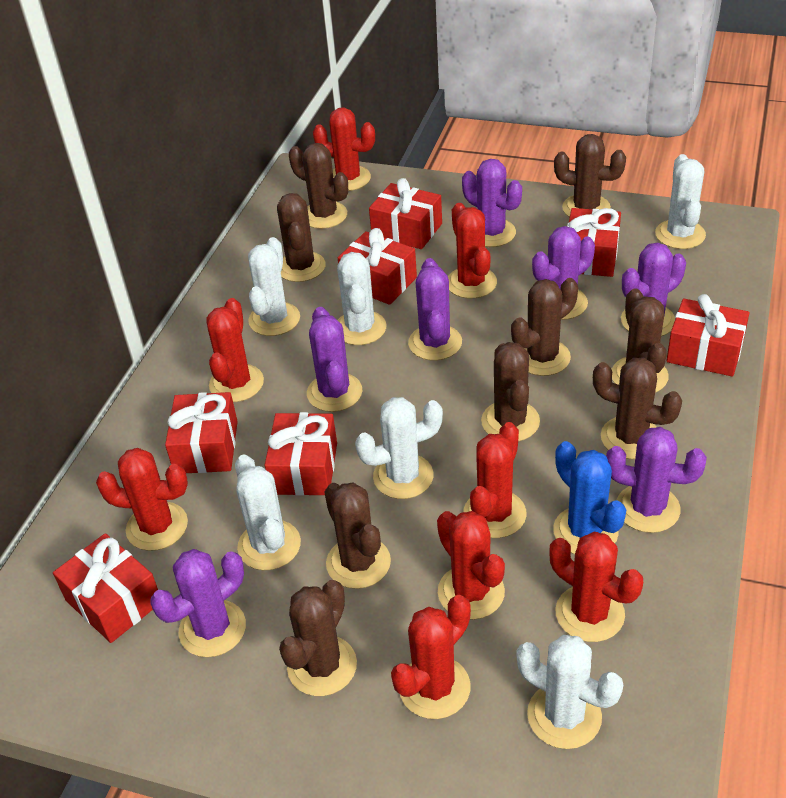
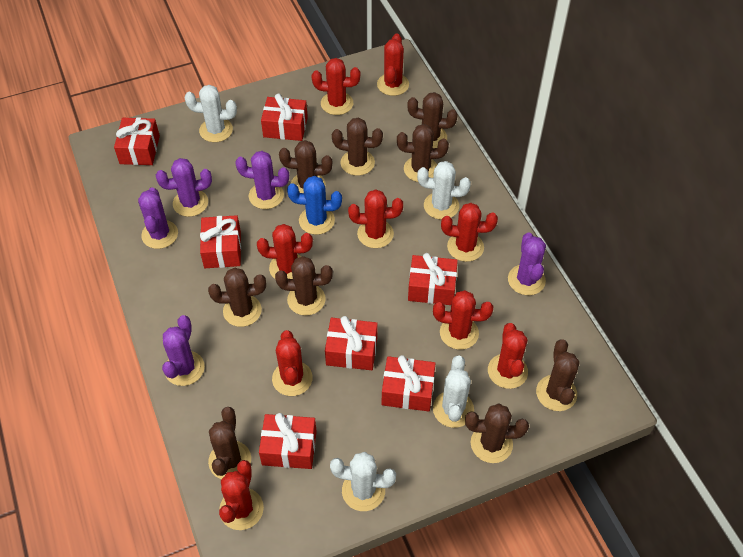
purple cactus: [150,549,246,657] [307,307,363,412] [408,258,462,360] [462,159,522,247] [532,226,595,320] [606,427,707,533] [621,242,686,336] = 7 -> [138,187,178,249] [156,158,212,217] [162,315,205,386] [235,151,289,209] [508,232,546,295] = 5
red cactus: [96,448,188,551] [206,298,264,402] [313,107,375,191] [391,595,471,719] [437,511,505,620] [448,203,497,299] [463,422,527,538] [550,532,643,642] = 8 -> [219,460,264,530] [257,224,313,279] [272,330,313,396] [311,58,360,115] [348,189,403,248] [377,33,409,96] [433,290,493,350] [441,203,498,262] [488,323,528,389] = 9
white cactus: [235,455,301,570] [248,237,300,336] [337,252,386,345] [355,397,443,499] [516,635,623,749] [655,154,706,249] = 6 -> [184,85,237,142] [330,452,396,511] [417,161,471,220] [433,356,474,428] = 4

